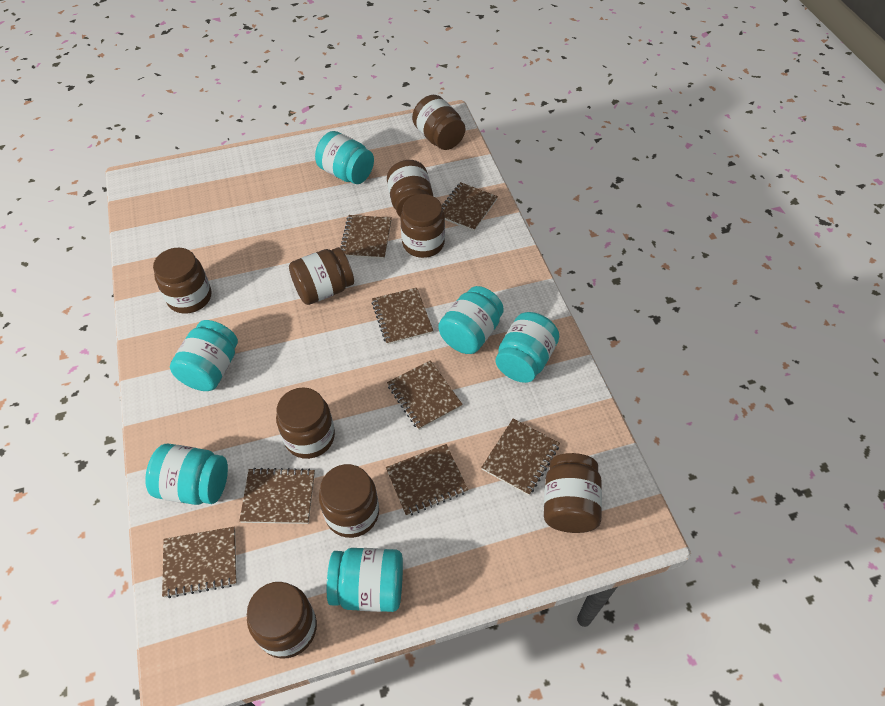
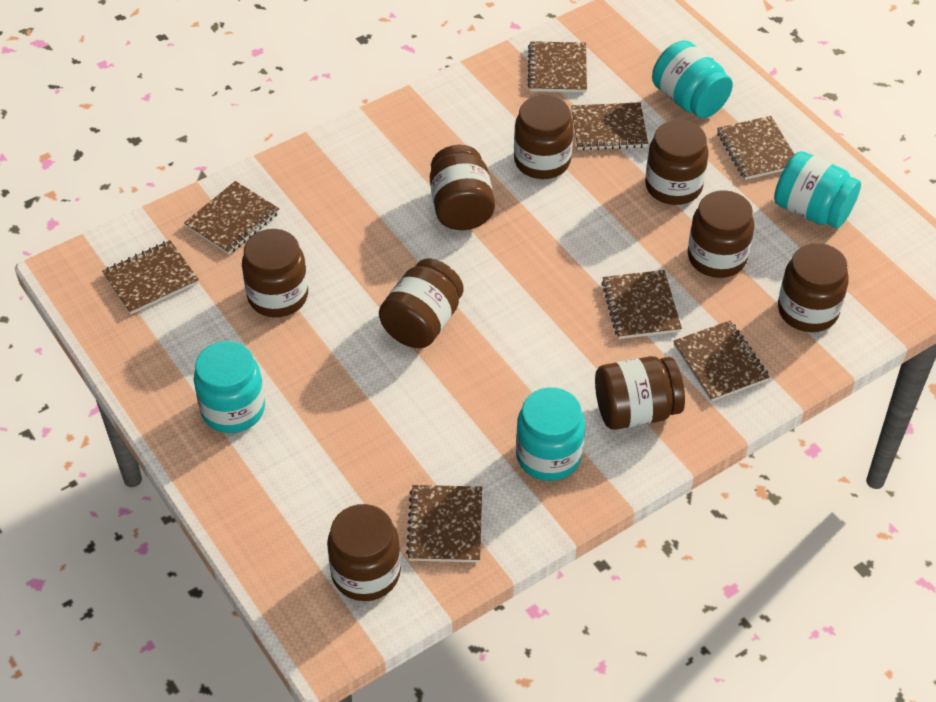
turquoise jar: [145,444,228,505] [170,320,238,391] [315,131,374,184] [327,548,403,612] [438,286,504,354] [495,312,559,383] = 6 -> [194,341,265,433] [516,387,585,481] [652,40,733,118] [774,151,861,228] = 4

